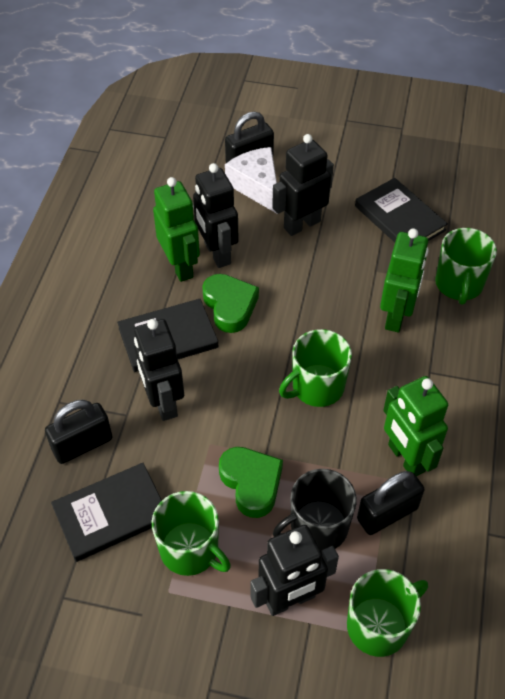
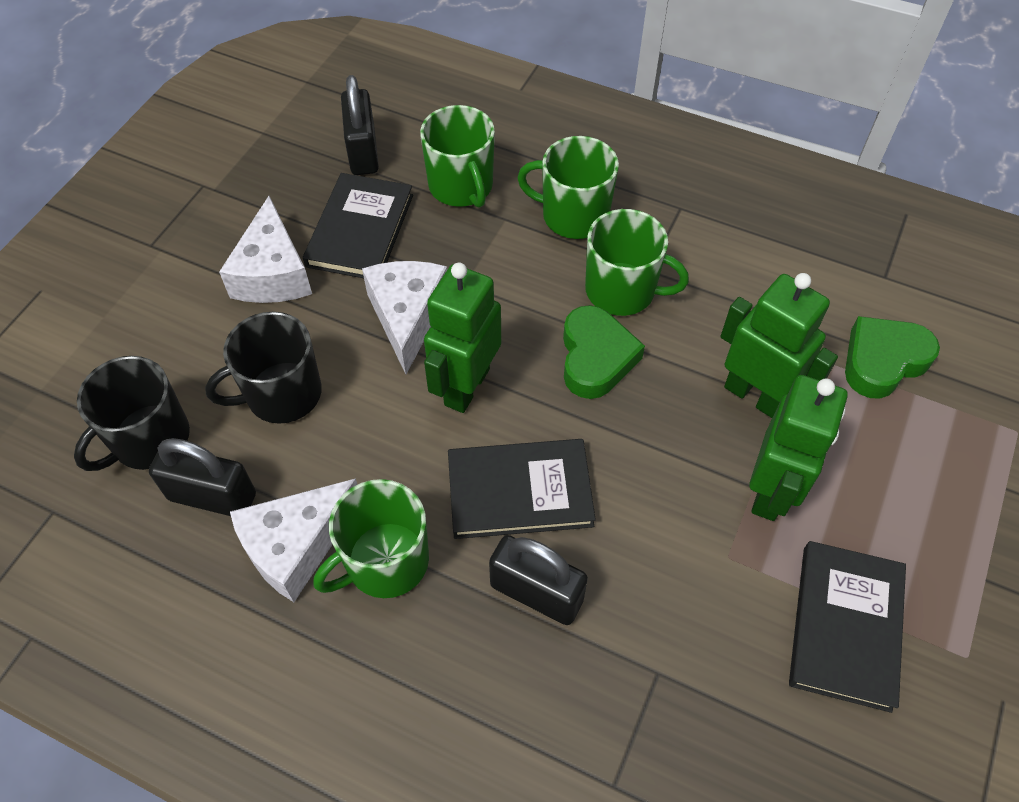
black mug: [273,469,357,551] = 1 -> [74,356,190,471] [205,312,322,424] = 2
black robot: [134,319,184,421] [193,163,239,268] [250,525,339,616] [272,134,334,236] = 4 -> none = 0
white cheese: [225,147,277,214] = 1 -> [219,196,312,303] [230,478,358,602] [362,261,447,374] = 3

